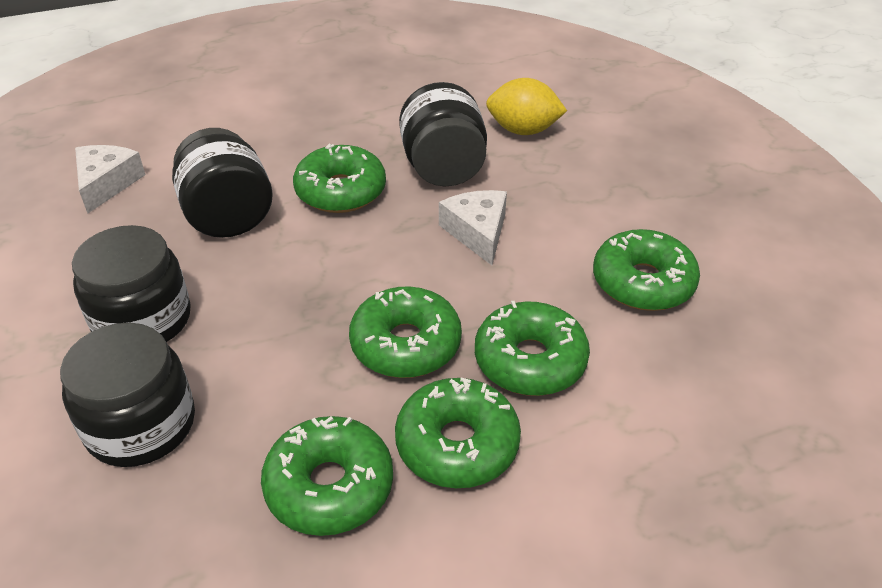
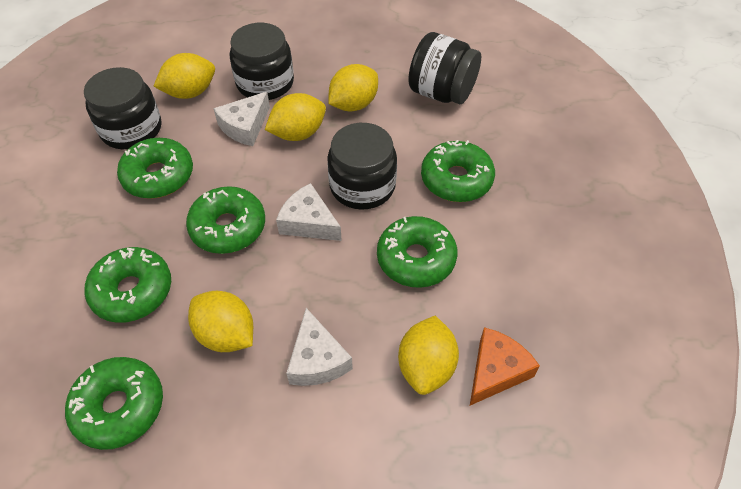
orange cheese: none = 0 -> [470,327,540,405] = 1
white cheese: [75,145,146,214] [439,190,507,265] = 2 -> [213,92,270,146] [276,183,342,241] [286,308,353,386] = 3
yellow lemon: [486,78,567,135] = 1 -> [153,53,215,99] [188,291,253,352] [265,93,326,141] [328,64,378,112] [398,316,459,395] = 5

